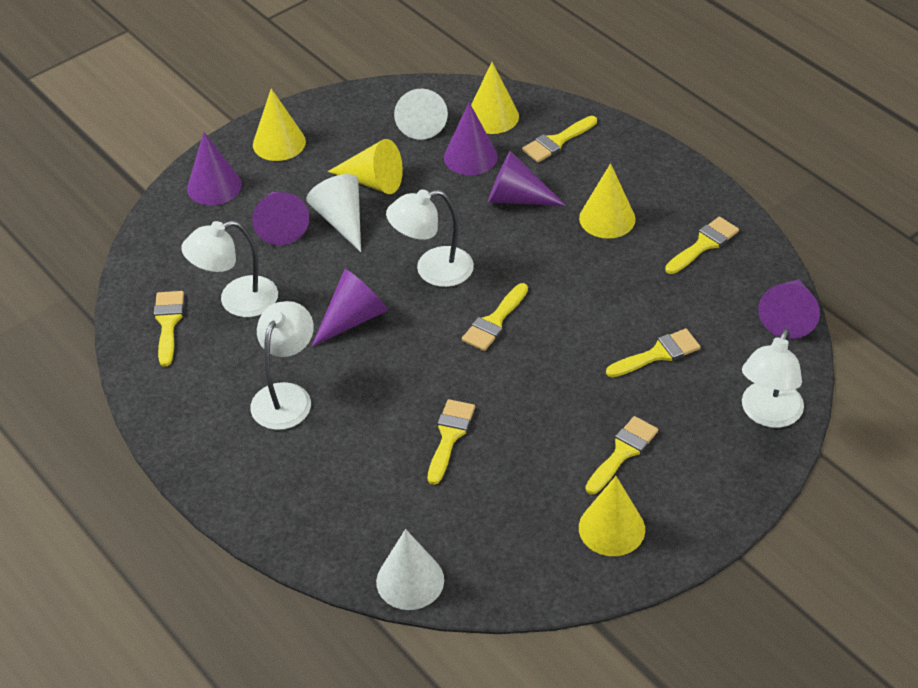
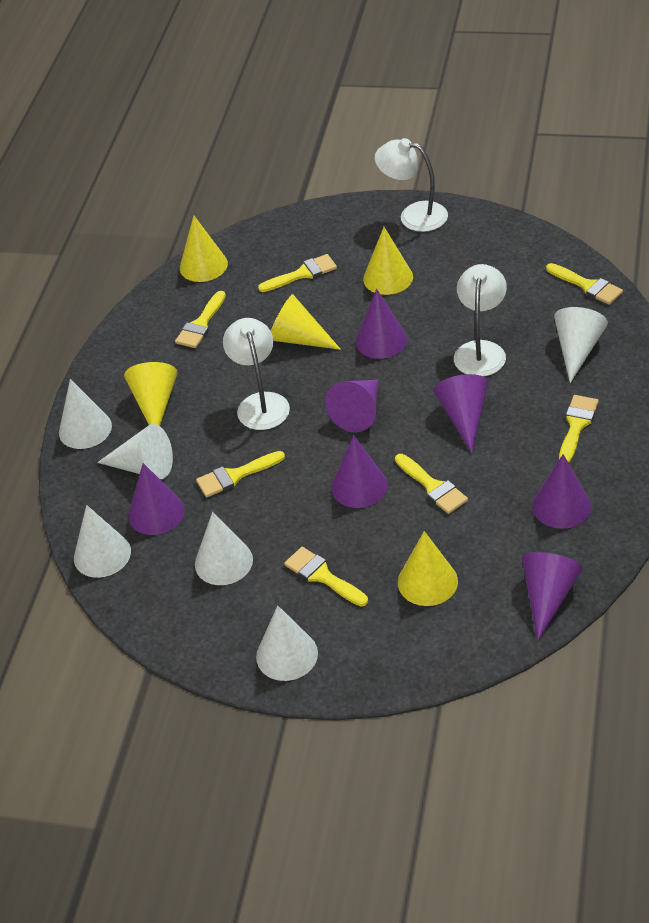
purple cone: [187,132,242,205] [252,192,309,245] [312,269,388,347] [444,102,498,176] [488,151,566,206] [758,279,820,339] = 6 -> [128,463,185,535] [325,380,378,432] [331,435,388,508] [355,289,407,359] [434,374,488,453] [522,552,583,640] [532,454,591,529] = 7
white cone: [306,174,361,252] [376,529,444,610] [394,89,448,140] = 3 -> [59,379,112,449] [74,505,131,578] [97,424,173,479] [195,512,253,585] [256,605,318,681] [554,307,608,383] = 6
white lamp: [181,220,278,317] [250,301,314,430] [386,189,474,287] [742,329,804,428] = 4 -> [223,318,290,430] [375,138,448,232] [454,264,507,377] = 3

